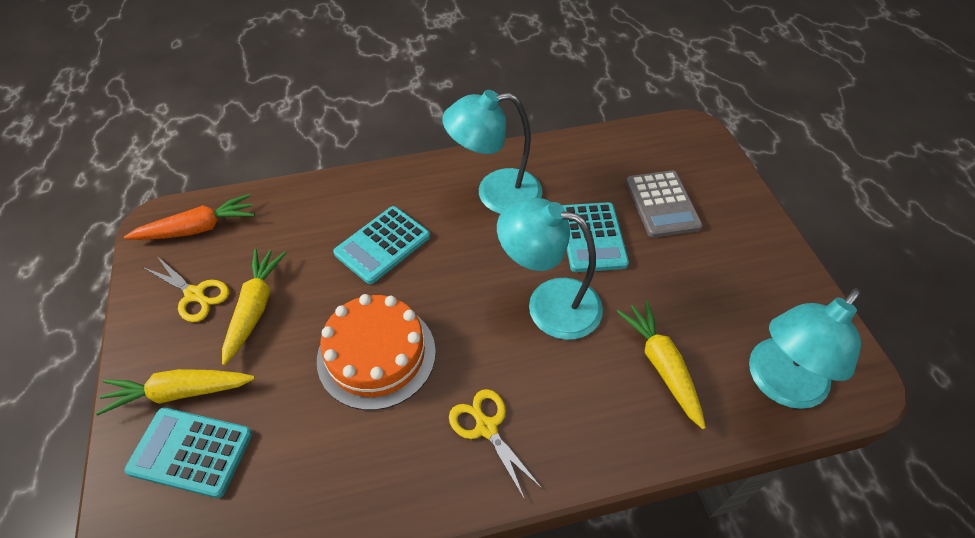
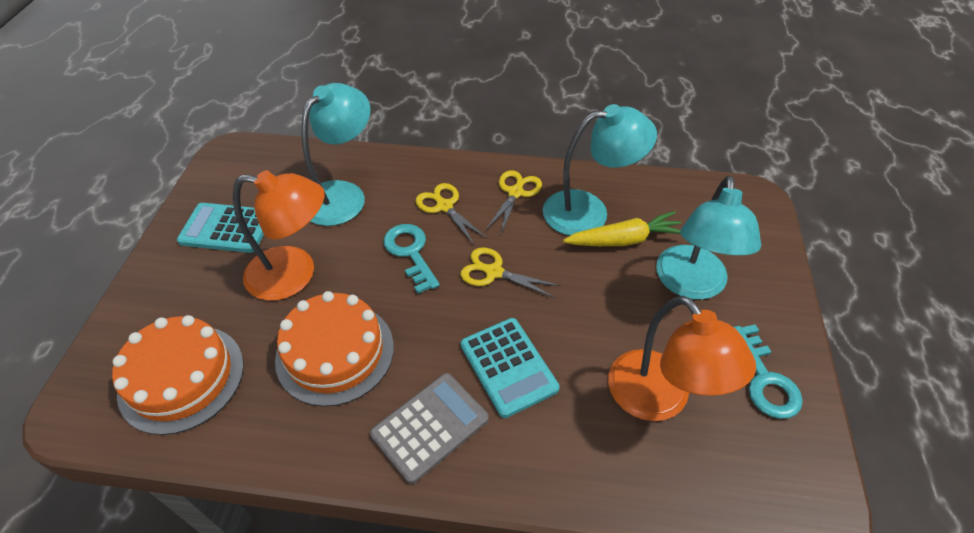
orange cake: [317,294,436,410] = 1 -> [112,315,244,435] [275,291,394,407] = 2
orange carrot: [124,194,255,240] = 1 -> none = 0
orange lamp: none = 0 -> [233,170,325,301] [608,296,756,421] = 2
turquoise calculator: [124,407,252,498] [333,206,430,284] [562,202,629,272] = 3 -> [177,203,264,253] [461,318,560,418] = 2
turquoise key: none = 0 -> [383,224,440,294] [734,324,803,419] = 2
yellow carrot: [96,369,255,416] [222,249,287,366] [616,300,706,429] = 3 -> [563,211,681,246] = 1
yellow scissors: [143,256,229,322] [449,389,542,500] = 2 -> [415,183,487,244] [461,248,561,298] [486,170,542,236] = 3

